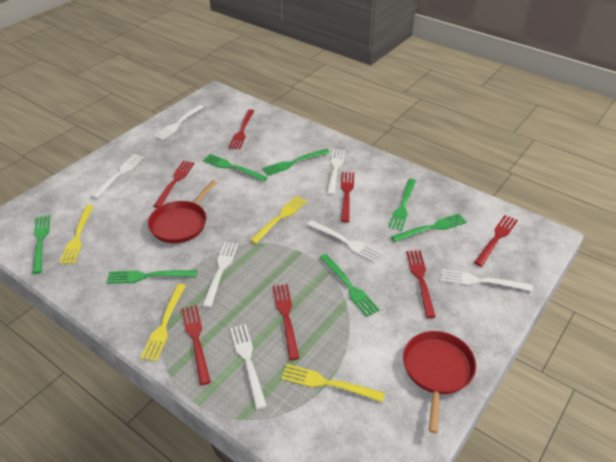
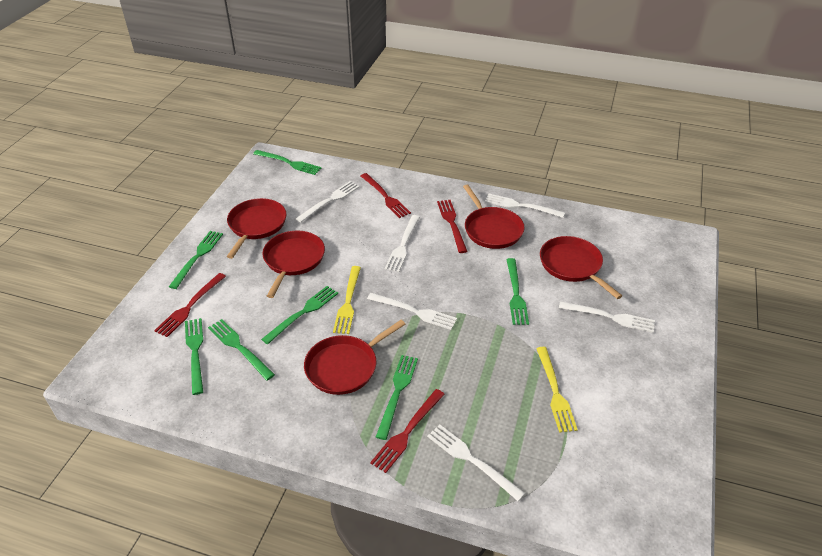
red fork: [154,161,195,208] [181,305,211,385] [229,109,254,149] [273,284,299,360] [341,172,354,222] [406,250,436,318] [474,215,518,267] = 7 -> [154,273,226,337] [361,173,411,218] [370,389,445,473] [437,200,467,253] = 4
red pan: [148,180,217,243] [403,331,476,433] = 2 -> [227,198,286,259] [262,231,325,298] [304,320,405,395] [463,185,524,249] [540,236,622,299] = 5
white fork: [91,154,144,199] [154,105,204,140] [202,242,238,308] [230,324,267,409] [307,220,382,262] [327,149,345,195] [441,269,533,291] = 7 -> [296,181,360,223] [367,293,457,330] [385,215,420,272] [427,424,525,501] [485,194,565,218] [559,301,655,333] = 6
yellow fork: [59,205,94,264] [141,284,186,361] [250,196,307,244] [281,364,385,402] = 4 -> [333,266,361,334] [536,347,578,433] = 2

